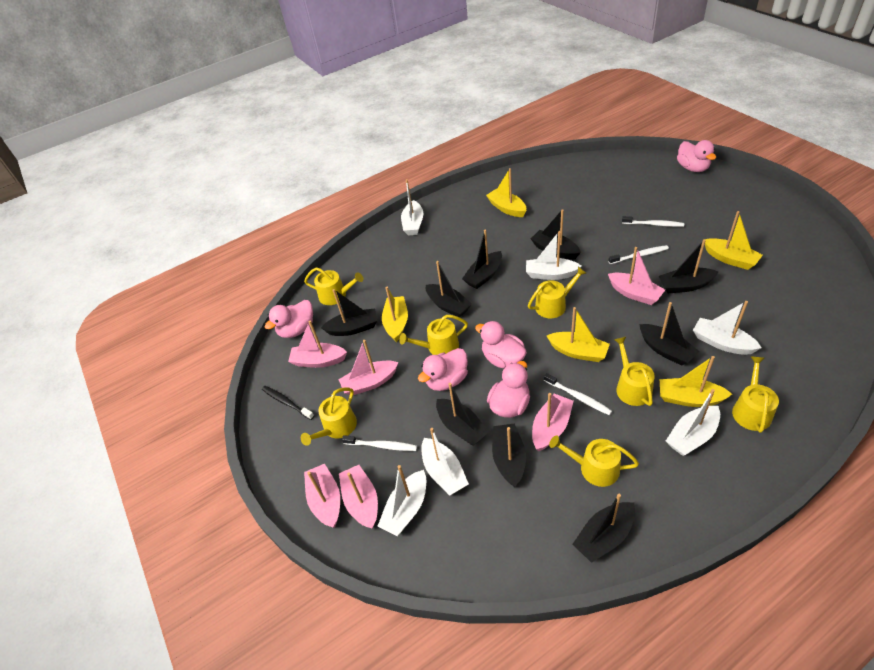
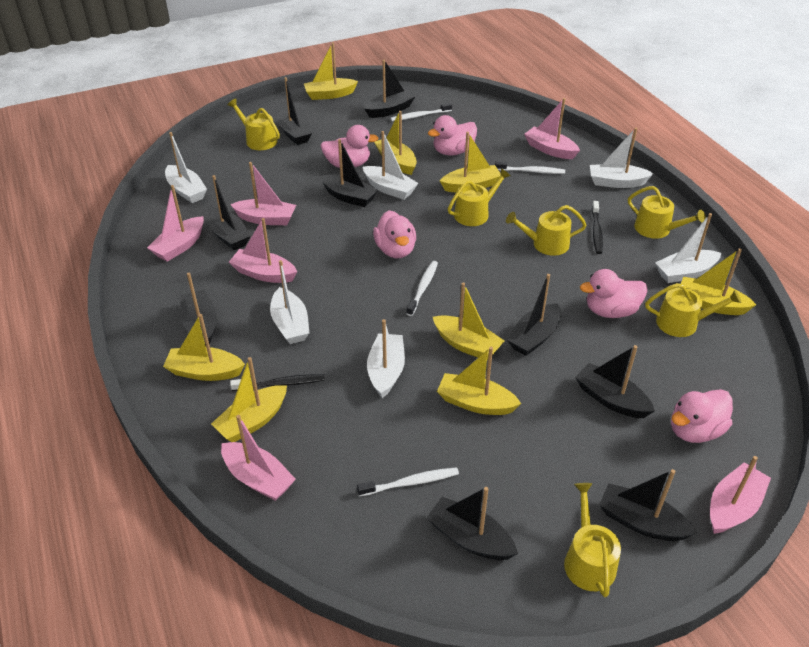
black toothbrush: [262,386,314,420] = 1 -> [230,374,325,391] [592,201,603,254] = 2
yellow boat: [382,287,408,342] [486,168,526,217] [547,307,610,362] [660,356,732,407] [703,211,763,270] = 5 -> [163,314,245,381] [211,357,287,442] [304,42,358,100] [374,111,417,175] [433,282,505,360] [437,347,521,415] [440,132,501,192] [681,248,756,315] = 8
yellow watering can: [301,388,357,446] [304,267,363,305] [399,315,468,355] [528,267,586,318] [549,435,639,487] [614,337,655,406] [732,356,779,433] = 7 -> [227,99,280,150] [448,168,511,226] [506,205,586,256] [564,483,621,597] [628,186,706,239] [645,283,742,337] = 6

